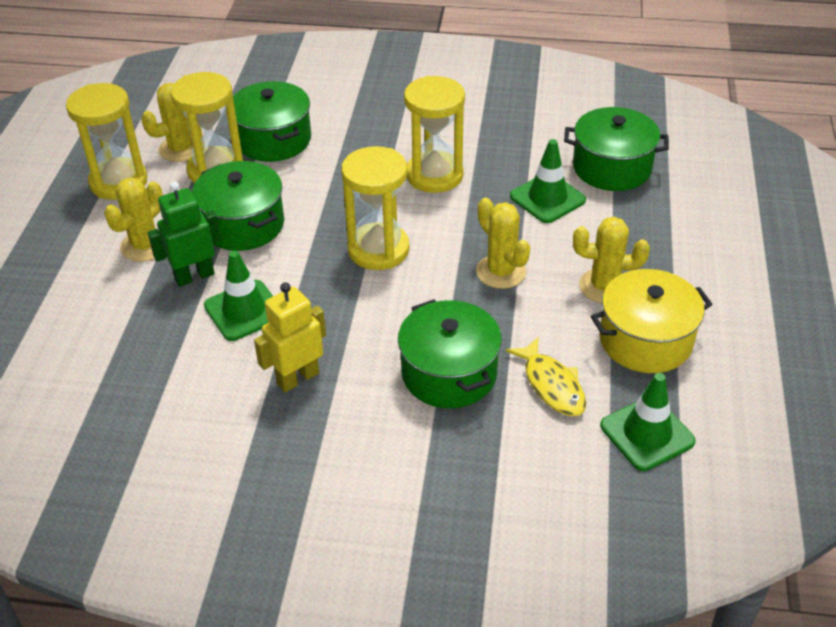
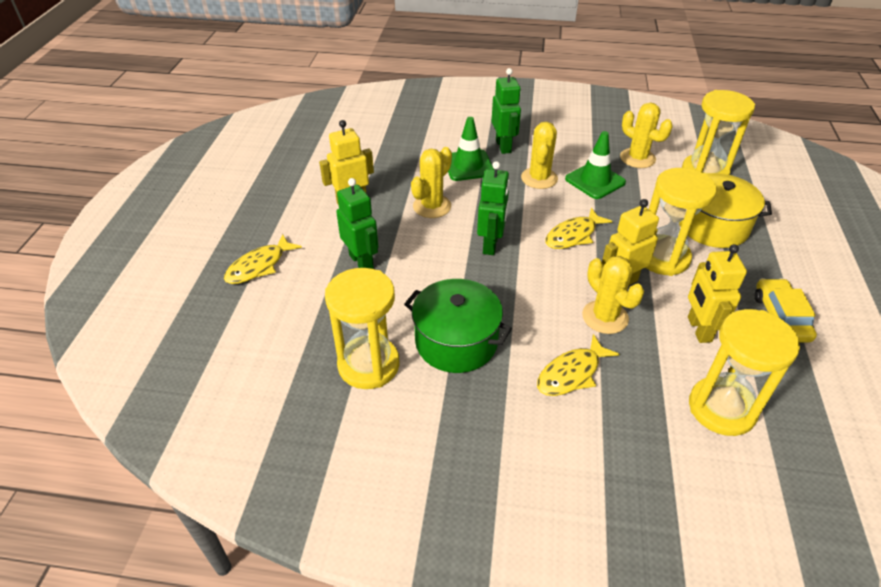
green pot: [192,161,284,251] [233,81,311,162] [398,299,502,408] [564,107,669,191] = 4 -> [404,279,512,373] = 1
green robot: [148,181,221,287] = 1 -> [336,178,378,269] [477,161,510,255] [492,68,521,154] = 3
green traffic cone: [204,250,273,341] [510,139,586,223] [600,373,696,471] = 3 -> [448,117,494,181] [565,131,626,199] = 2
yellow car: none = 0 -> [755,278,817,342] = 1
yellow fish: [506,337,586,417] = 1 -> [224,234,302,284] [537,334,619,396] [545,208,612,249] = 3
yellow robot: [254,283,326,392] = 1 -> [319,120,374,204] [602,199,659,285] [688,244,747,343] = 3

